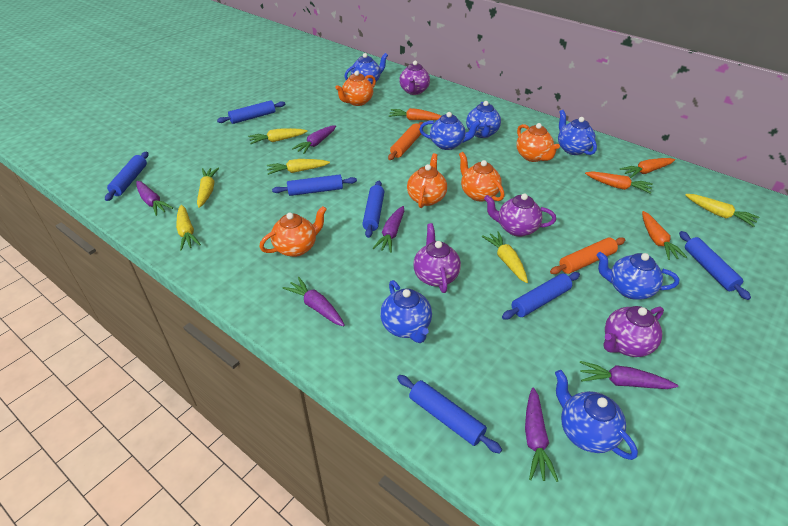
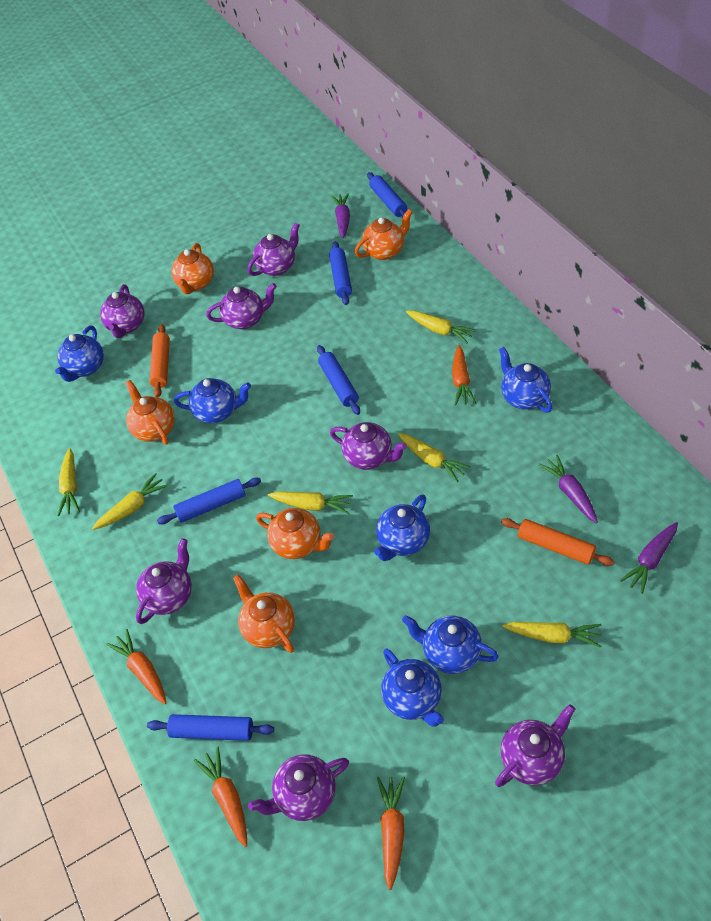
blue rolling pin: [105,152,148,201] [217,100,285,124] [272,174,357,196] [362,181,384,238] [397,375,502,454] [502,272,580,319] [679,231,751,300] = 7 -> [147,714,274,741] [157,477,261,524] [317,345,360,415] [329,241,352,305] [367,172,407,217] = 5
blue teapot: [344,53,388,84] [380,280,432,343] [419,112,481,150] [466,101,501,138] [555,370,638,460] [558,110,597,155] [597,252,679,300] = 7 -> [55,326,104,382] [174,378,251,423] [374,494,430,561] [381,649,444,727] [402,615,499,674] [499,347,552,413] = 6
purple carrot: [136,181,173,216] [283,277,345,326] [292,125,336,154] [372,206,404,253] [525,387,558,482] [580,361,678,389] = 6 -> [331,193,350,238] [538,455,598,523] [620,522,678,594] = 3
purple teapot: [399,61,430,95] [413,223,461,293] [484,193,556,237] [604,306,664,357] = 4 -> [100,284,144,338] [136,538,192,624] [206,283,277,329] [247,222,300,276] [248,754,349,821] [330,422,407,470] [495,704,575,787] = 7

